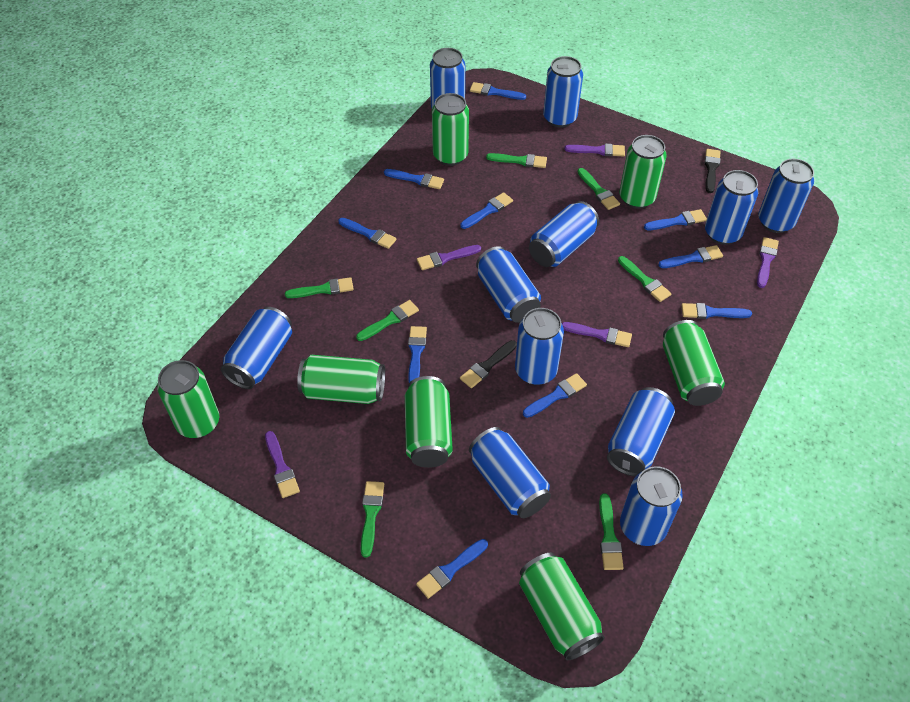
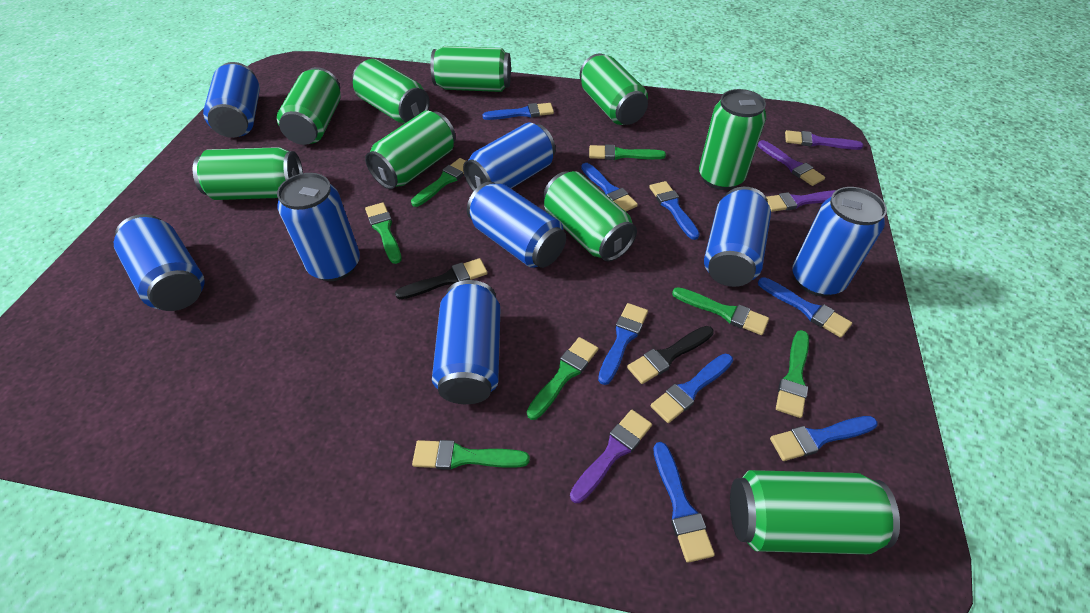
blue brush: [338,218,397,249] [384,169,444,189] [408,326,427,383] [416,539,488,599] [460,192,513,229] [470,82,526,100] [523,373,587,418] [644,209,707,230] [659,245,723,268] [682,303,752,319] = 10 -> [482,103,554,120] [581,163,638,212] [598,303,648,385] [649,181,700,240] [651,354,733,423] [653,442,715,563] [758,277,852,338] [770,416,878,461] = 8
blue can: [221,307,292,389] [430,48,465,108] [469,427,551,518] [476,246,541,323] [515,308,564,385] [529,201,599,267] [543,56,583,128] [607,387,675,476] [620,466,683,546] [705,170,758,245] [758,159,814,233] = 11 -> [114,214,204,311] [203,62,260,138] [277,173,360,281] [432,280,500,404] [463,123,555,192] [467,182,566,268] [704,187,771,287] [792,187,887,296] = 8
green can: [157,360,219,438] [297,355,385,404] [405,376,453,468] [432,93,469,166] [519,553,605,660] [619,135,667,209] [663,320,725,406] = 7 -> [193,147,303,200] [277,67,341,145] [352,59,430,123] [365,110,455,189] [431,46,511,92] [543,171,637,262] [580,54,648,125] [699,89,766,190] [730,470,900,554] = 9
purple brush: [265,431,300,498] [417,245,481,270] [562,322,632,347] [564,143,625,156] [757,237,779,288] = 5 -> [570,410,652,503] [758,140,825,186] [766,190,836,212] [785,130,863,150] = 4

